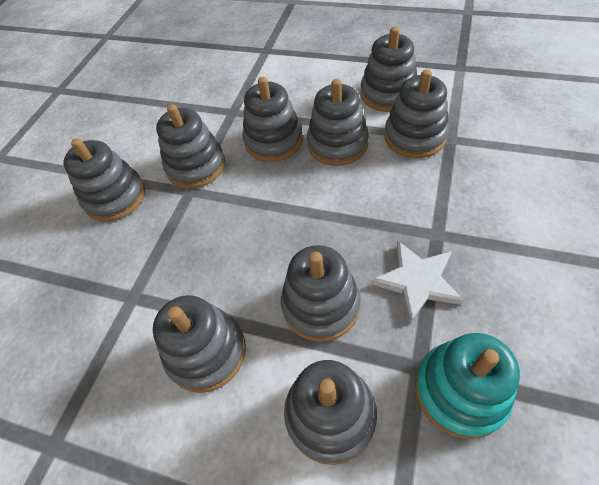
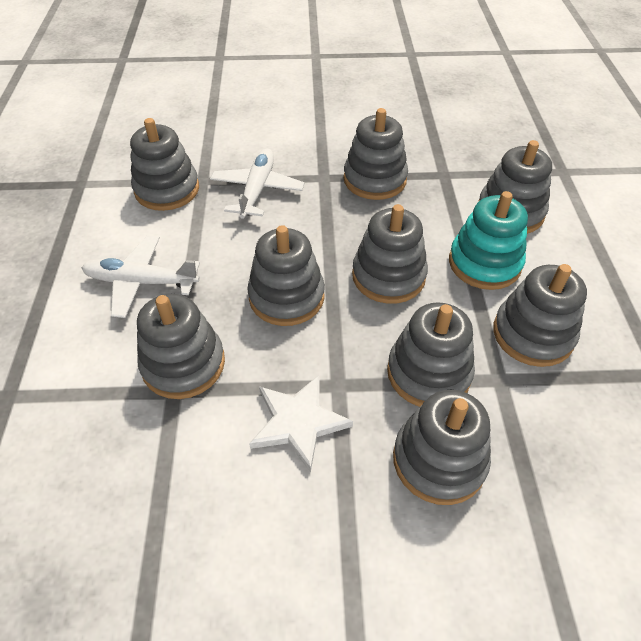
white plane: none = 0 -> [82,236,200,318] [210,148,305,219] = 2

